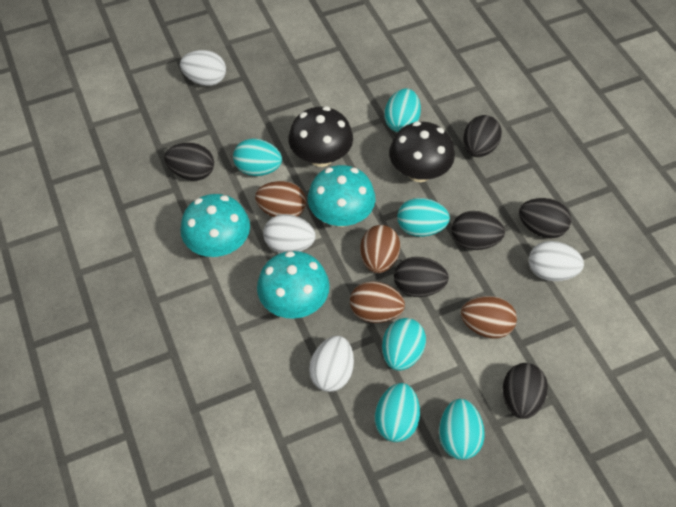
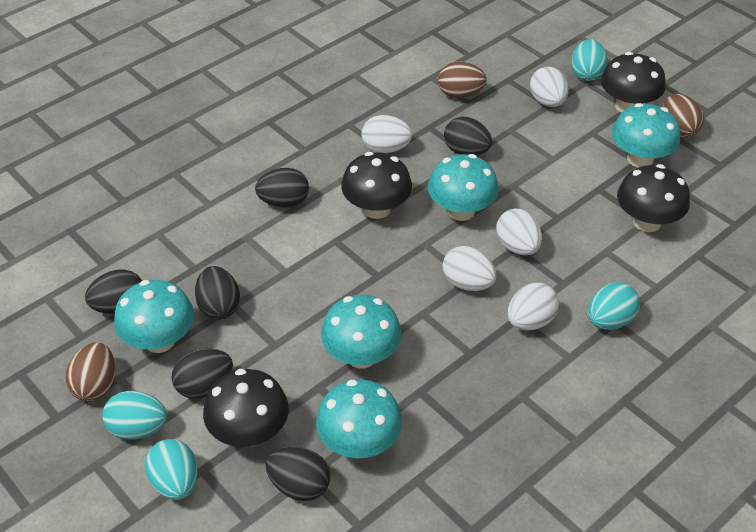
black mushroom: [288,106,353,167] [389,121,455,182] = 2 -> [203,369,289,447] [341,152,412,219] [601,52,666,113] [617,164,690,232] = 4
brown egg: [255,181,306,217] [350,281,405,323] [360,225,400,273] [461,296,517,338] = 4 -> [66,342,115,401] [438,62,487,98] [662,94,704,138] = 3
turquoise egg: [233,138,282,176] [375,383,420,442] [382,318,426,371] [384,88,421,132] [397,198,450,237] [439,399,485,460] = 6 -> [102,391,167,440] [145,439,198,500] [571,39,607,81] [588,282,640,330] = 4
turquoise mushroom: [180,194,250,257] [257,251,330,319] [308,165,375,227] = 3 -> [114,280,194,353] [316,379,402,458] [321,295,401,369] [428,154,499,221] [612,103,680,168] = 5
white egg: [180,50,226,86] [263,214,316,253] [309,336,354,392] [529,241,584,281] = 4 -> [362,115,412,153] [442,246,496,291] [496,209,542,255] [508,283,559,330] [530,67,569,107] = 5

